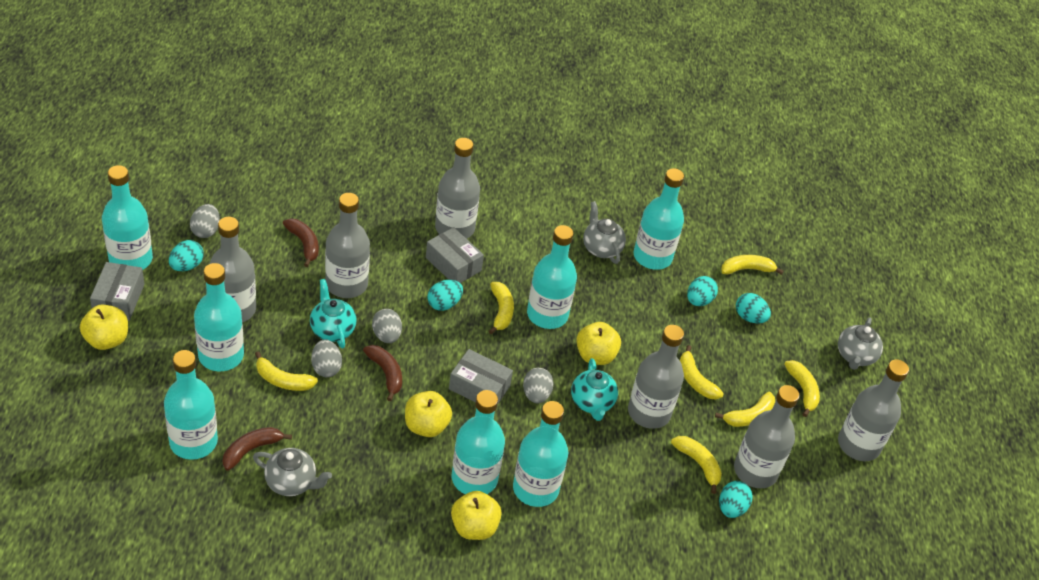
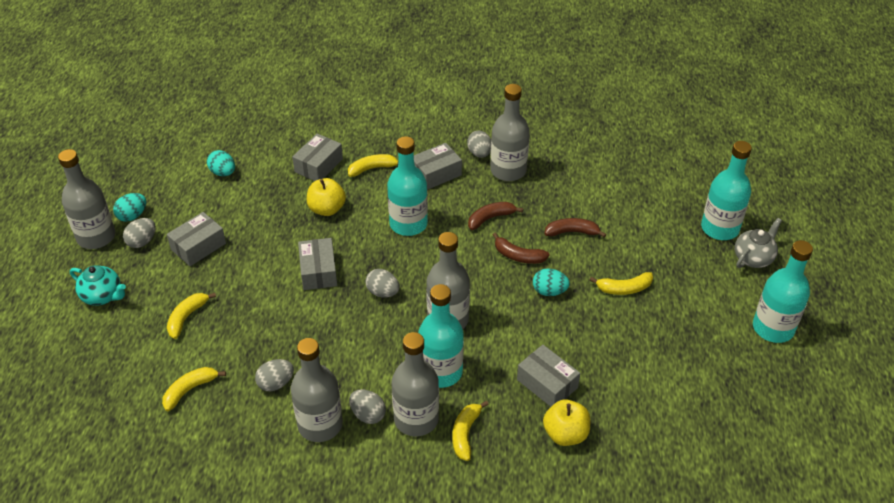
grey bottle: [210,217,256,322] [325,193,370,298] [435,138,480,239] [628,325,684,429] [734,385,799,488] [838,359,909,461] = 6 -> [58,149,115,249] [291,338,343,442] [392,332,439,436] [426,232,470,329] [490,84,530,181] = 5
grey box: [90,262,145,321] [426,227,484,283] [449,349,513,405] = 3 -> [167,212,226,266] [292,134,343,181] [298,238,337,290] [414,143,462,190] [517,345,580,407] = 5
grey egg: [190,204,220,238] [311,339,342,377] [372,309,402,343] [523,368,553,403] = 4 -> [123,218,156,248] [255,359,294,391] [349,389,386,424] [365,269,399,297] [467,131,491,158] = 5
grey teapot: [253,448,332,496] [583,201,626,264] [838,317,883,370] = 3 -> [735,218,782,268] = 1
turquoise bottle: [102,165,153,270] [164,350,218,460] [194,263,244,371] [452,390,505,494] [513,401,568,507] [527,225,577,329] [634,168,684,270] = 7 -> [387,136,428,236] [418,284,464,388] [701,141,752,240] [753,240,813,343] = 4
turquoise egg: [169,240,204,271] [427,280,463,311] [687,276,718,306] [719,481,753,518] [736,293,771,323] = 5 -> [113,193,146,222] [207,150,235,176] [533,268,570,296] = 3
turquoise teapot: [310,279,357,348] [571,358,618,421] = 2 -> [70,265,126,306] = 1
yellow apple: [80,305,128,350] [405,391,452,437] [451,491,502,540] [576,322,621,365] = 4 -> [307,178,346,216] [543,399,590,446] = 2
yellow banana: [255,351,318,391] [489,282,514,334] [671,436,722,494] [680,345,724,400] [715,392,775,427] [721,255,784,275] [784,360,820,417] = 7 -> [162,367,226,411] [167,293,216,339] [348,154,398,177] [452,401,489,461] [590,272,653,295] = 5

